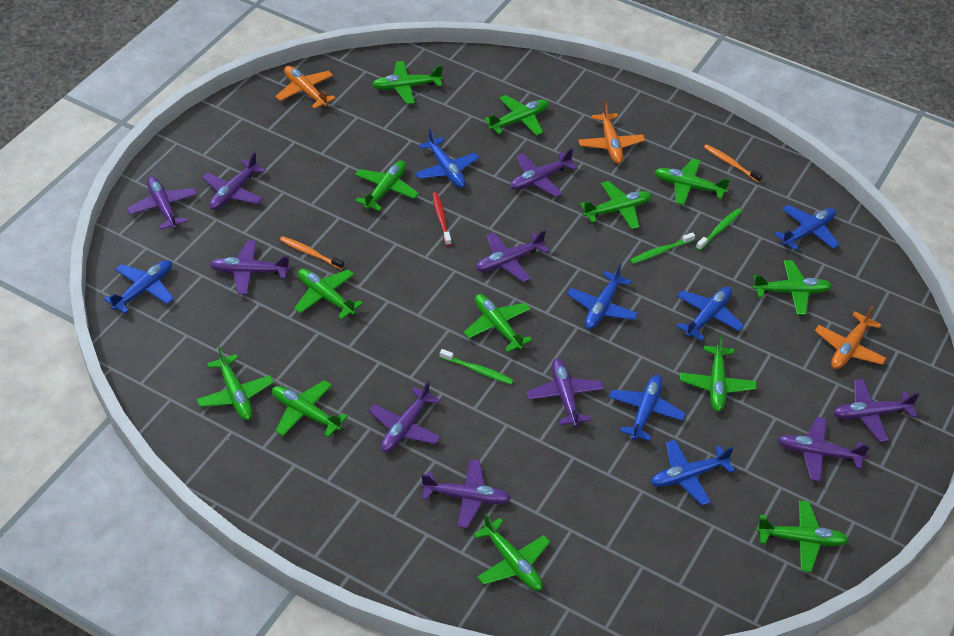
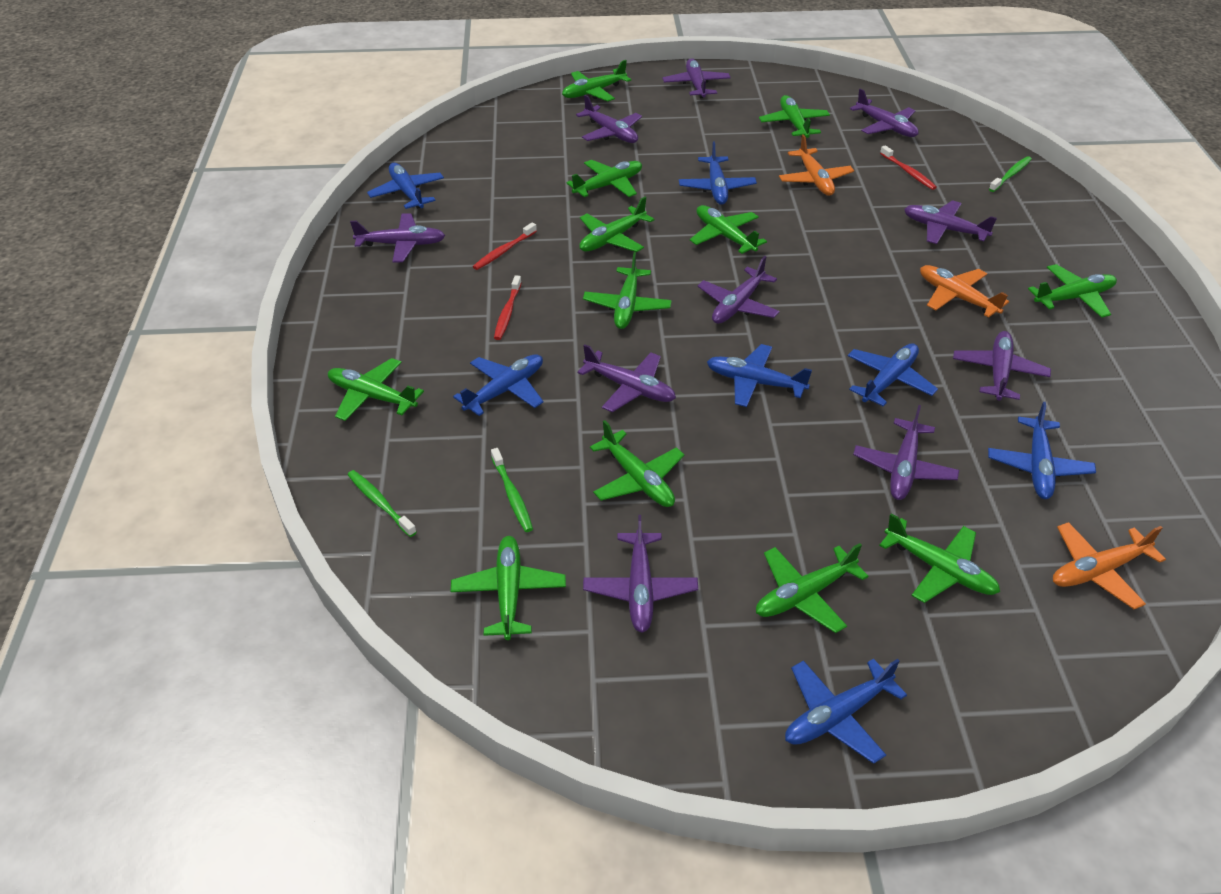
green plane: [196,346,274,420] [272,380,348,438] [294,269,363,320] [355,160,419,211] [372,61,443,104] [464,294,532,353] [473,514,550,591] [484,95,549,136] [580,181,652,229] [654,158,730,205] [680,335,757,412] [753,260,832,315] [756,500,849,572] = 13 -> [328,358,424,421] [451,536,566,640] [562,60,631,102] [566,160,642,197] [580,197,654,252] [583,252,672,329] [590,420,684,507] [690,205,767,254] [756,543,868,633] [759,95,830,138] [879,513,1000,603] [1028,264,1117,318] = 12
orange toothbrush: [280,236,344,270] [704,144,763,183] = 2 -> none = 0
red toothbrush: [432,192,451,246] = 1 -> [473,222,537,270] [494,275,521,340] [880,145,937,190] = 3

